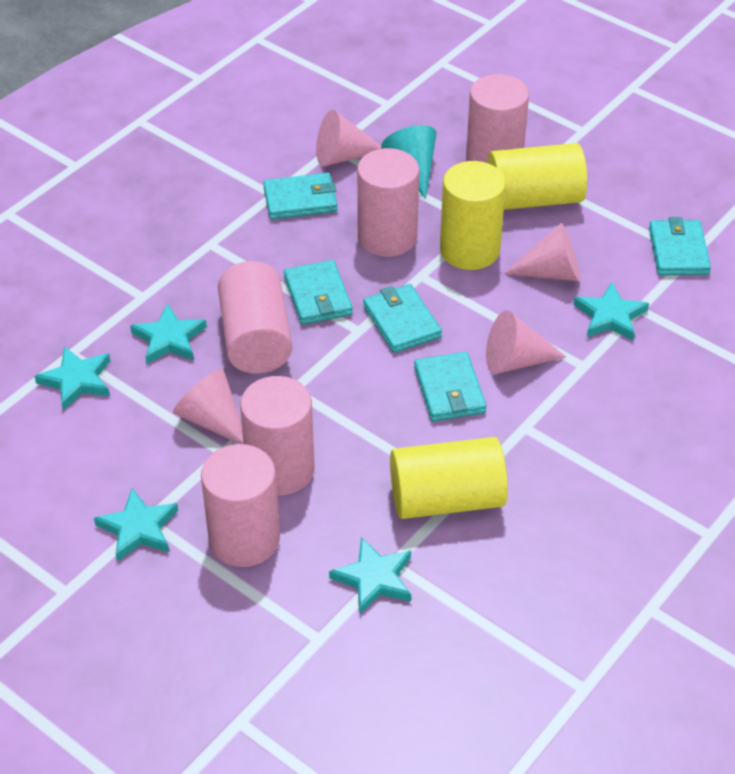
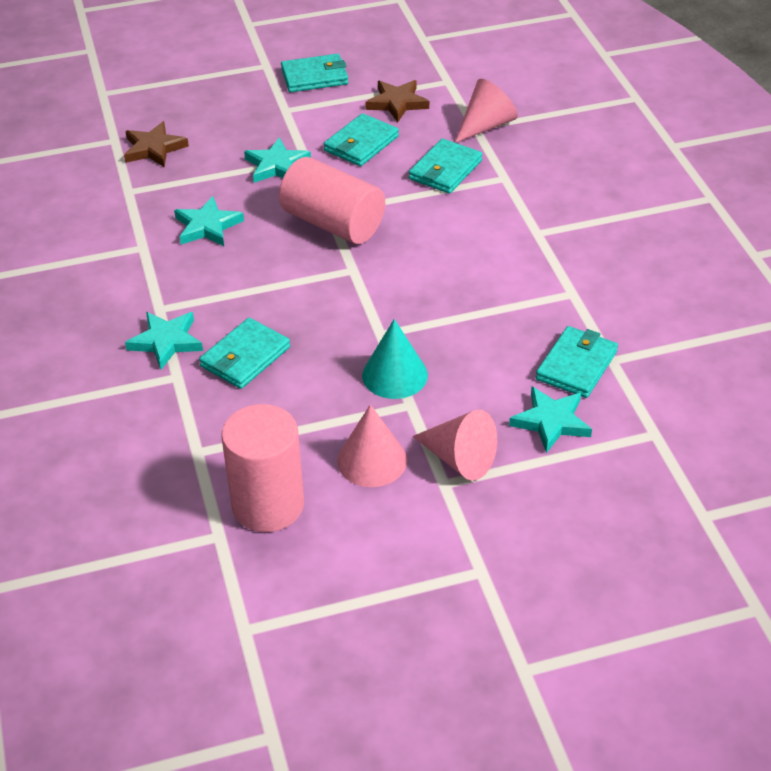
brown star: none = 0 -> [124,121,189,167] [365,80,429,122] = 2
pink cone: [173,369,243,444] [316,110,382,166] [486,310,566,374] [503,223,580,281] = 4 -> [337,404,407,487] [412,410,497,480] [455,79,518,143] = 3
pink cylinder: [201,444,280,567] [218,261,292,374] [240,376,314,496] [357,148,419,257] [466,74,529,163] = 5 -> [221,404,304,532] [279,157,385,244] = 2
turquoise star: [34,346,110,410] [94,488,178,561] [130,303,207,364] [329,537,411,614] [573,282,649,341] = 5 -> [125,312,203,370] [174,196,244,246] [244,137,311,183] [509,386,592,453] = 4
yellow cylinder: [390,437,508,519] [440,161,506,270] [487,143,587,210] = 3 -> none = 0

